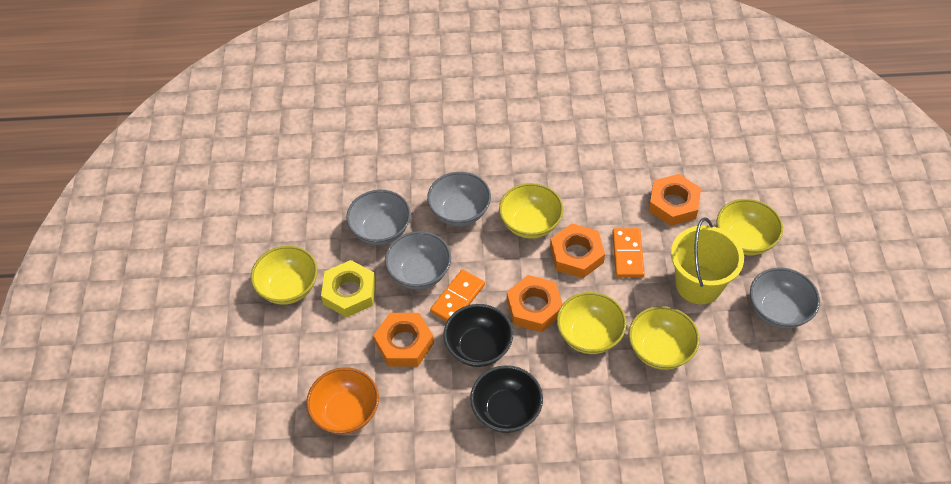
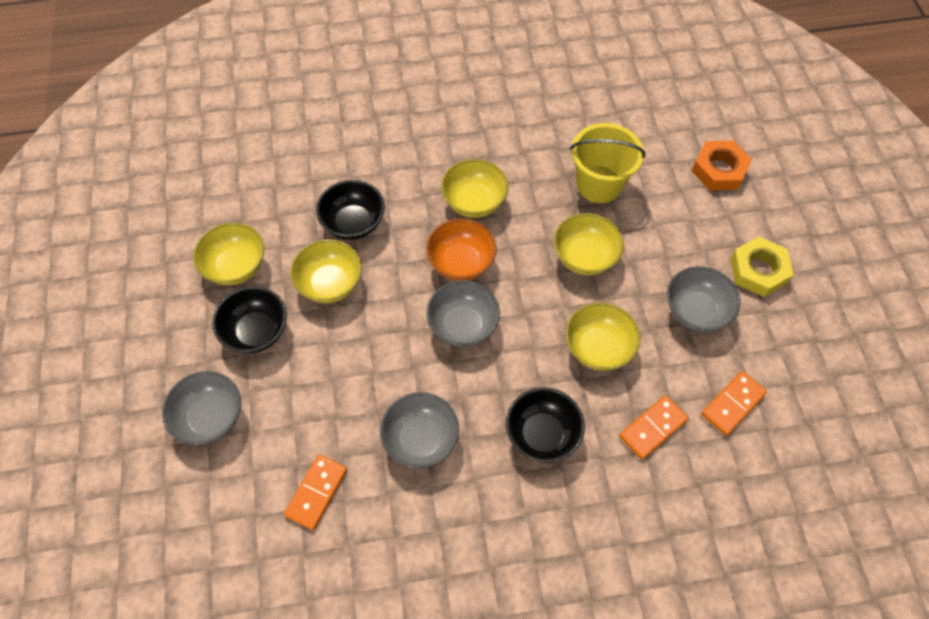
black bowl: [443,304,513,367] [470,365,543,433] = 2 -> [212,286,287,354] [316,180,385,240] [506,387,585,463] = 3
orange domino: [430,269,485,322] [612,228,645,278] = 2 -> [284,455,347,530] [619,395,689,460] [701,371,767,436] = 3
orange nut: [373,313,434,366] [507,275,563,332] [550,223,605,278] [648,174,701,226] = 4 -> [692,141,752,190] = 1

